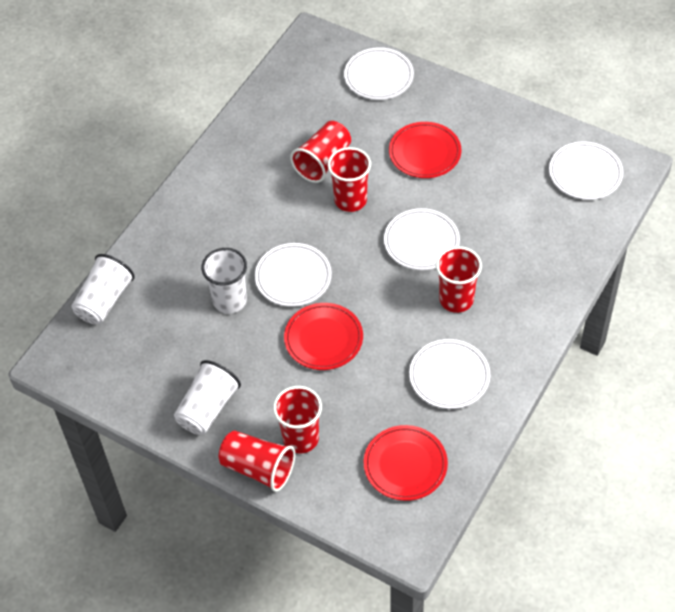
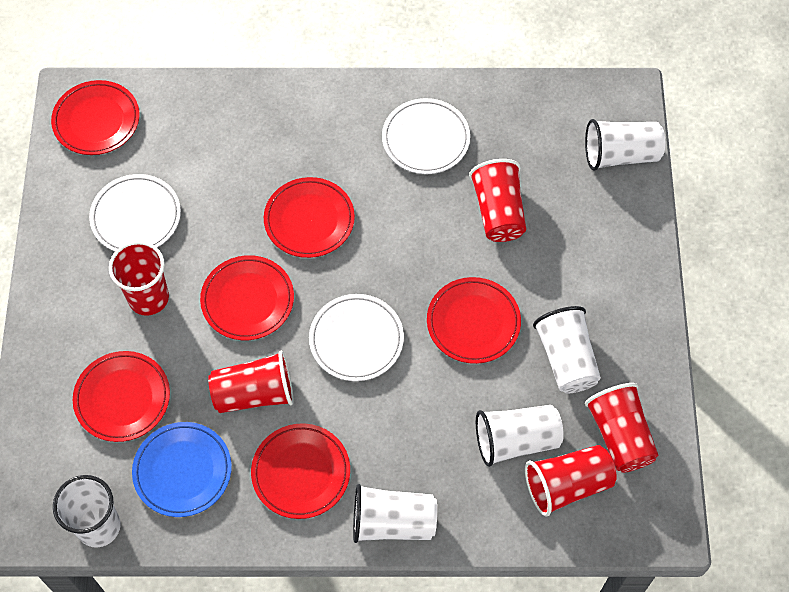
blue plate: none = 0 -> [132,422,232,517] = 1
red plate: [284,303,363,370] [364,425,448,501] [389,122,462,178] = 3 -> [51,80,139,155] [73,351,170,442] [200,255,294,340] [251,423,350,519] [264,177,355,258] [427,277,521,364] = 6
white cup: [72,254,135,324] [174,360,241,435] [201,248,247,314] = 3 -> [53,475,121,548] [353,484,437,543] [476,405,564,467] [533,306,601,393] [585,119,665,171] = 5
white plate: [255,243,332,307] [344,47,414,100] [384,208,460,270] [409,339,490,409] [549,142,624,200] = 5 -> [89,174,181,251] [309,294,404,381] [382,98,470,174] = 3

